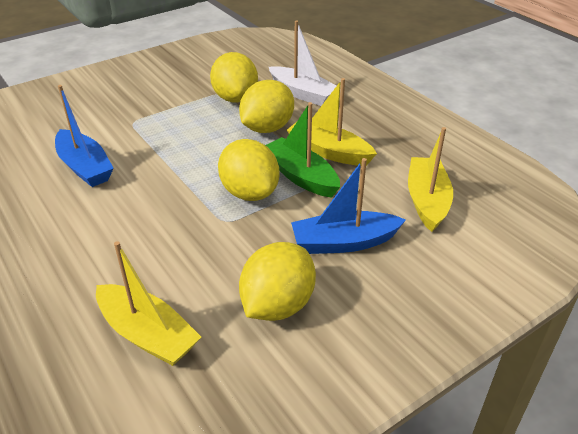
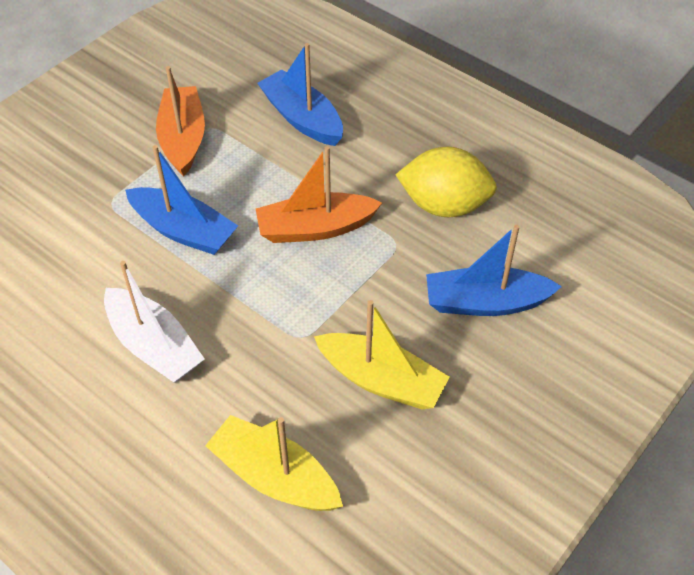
blue boat: [55,85,114,187] [291,158,406,254] = 2 -> [125,145,238,255] [257,43,343,146] [426,225,562,316] = 3
green boat: [266,102,340,198] = 1 -> none = 0
orange boat: none = 0 -> [156,66,205,176] [256,146,382,243] = 2
yellow boat: [96,241,201,366] [287,78,377,166] [408,127,453,232] = 3 -> [205,415,343,511] [314,300,450,409] = 2
yellow lemon: [210,52,258,103] [218,139,280,201] [239,80,294,133] [239,242,316,321] = 4 -> [396,147,497,217] = 1

